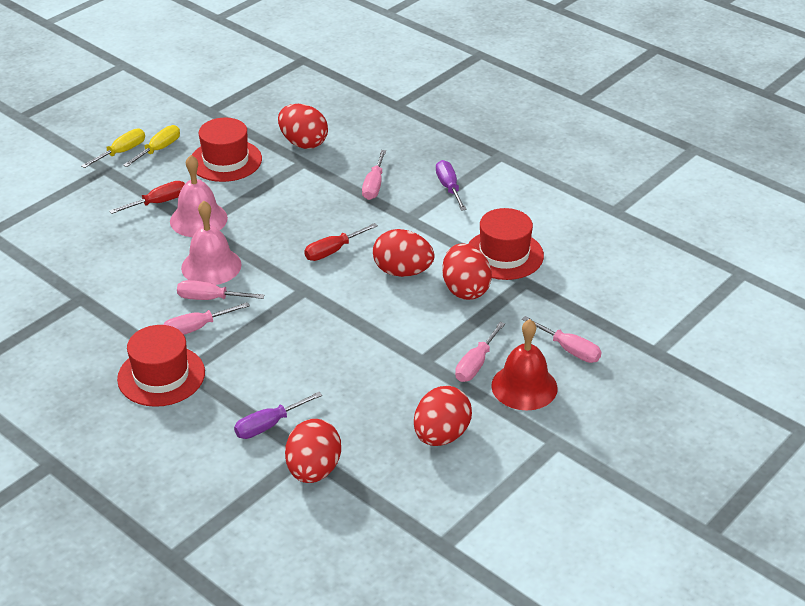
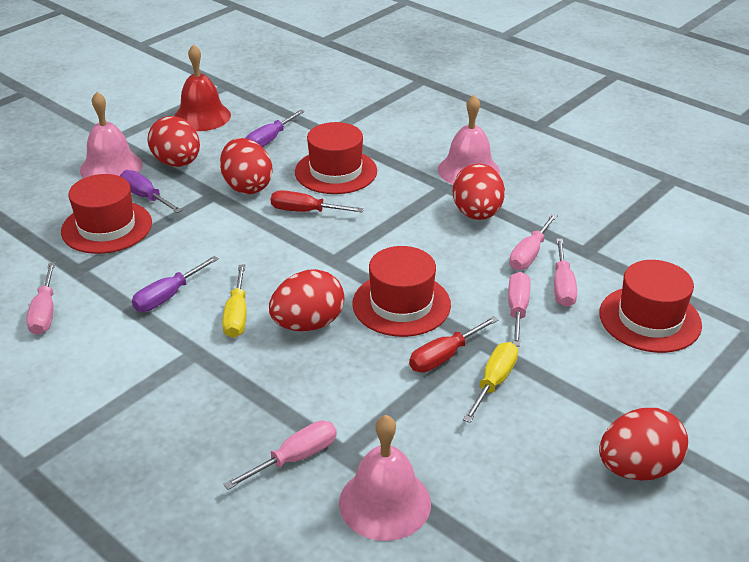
pink bell: [170,155,228,237] [181,201,241,285] = 2 -> [80,92,143,178] [339,415,431,541] [438,95,500,184] = 3
purple screwdriver: [234,392,322,439] [436,160,466,211] = 2 -> [120,170,182,213] [132,256,219,312] [246,109,305,147] = 3
red hat: [117,325,205,407] [192,117,262,182] [468,208,544,280] = 3 -> [61,174,152,254] [295,122,377,194] [352,246,451,337] [600,260,702,353] = 4

